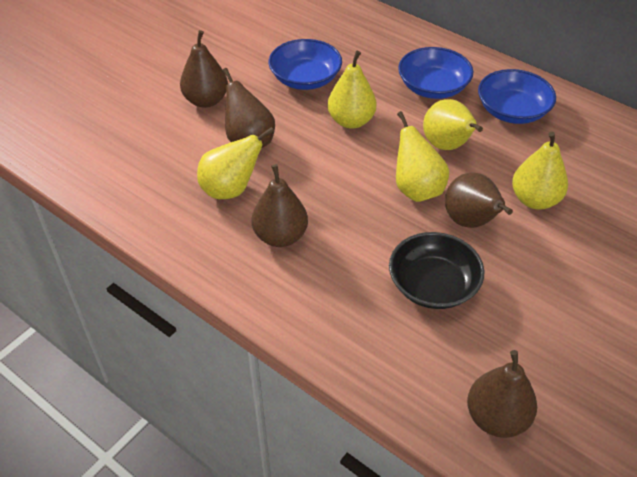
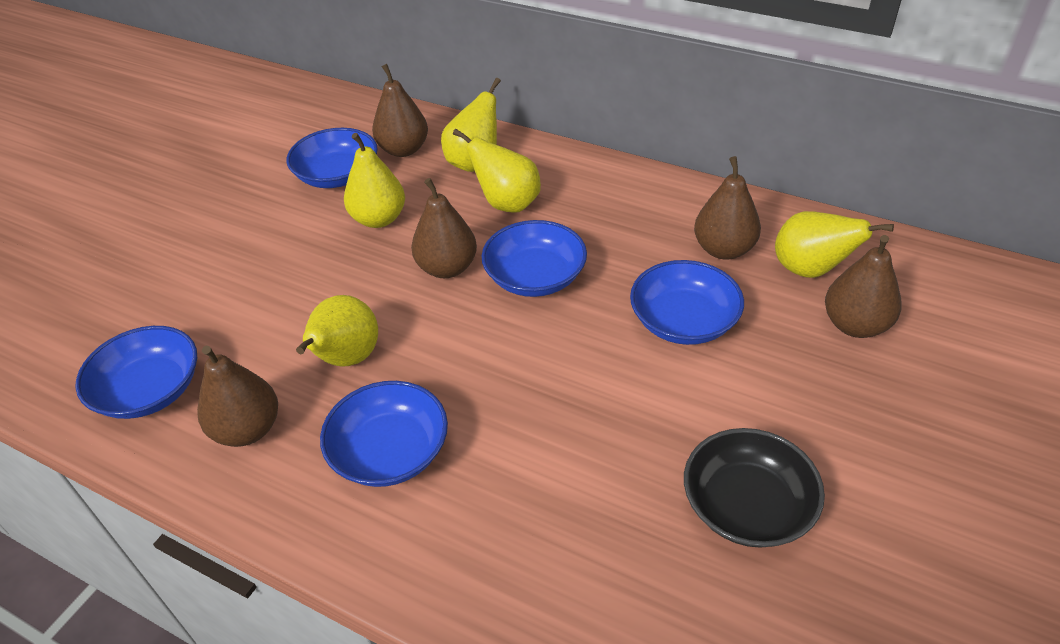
blue bowl: [268,39,342,90] [398,47,473,99] [478,69,556,124] = 3 -> [75,326,197,419] [287,128,378,188] [320,381,448,487] [482,220,587,297] [630,260,744,345] = 5

